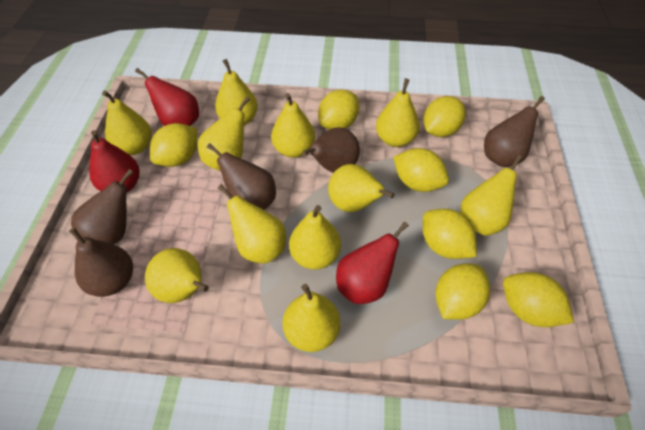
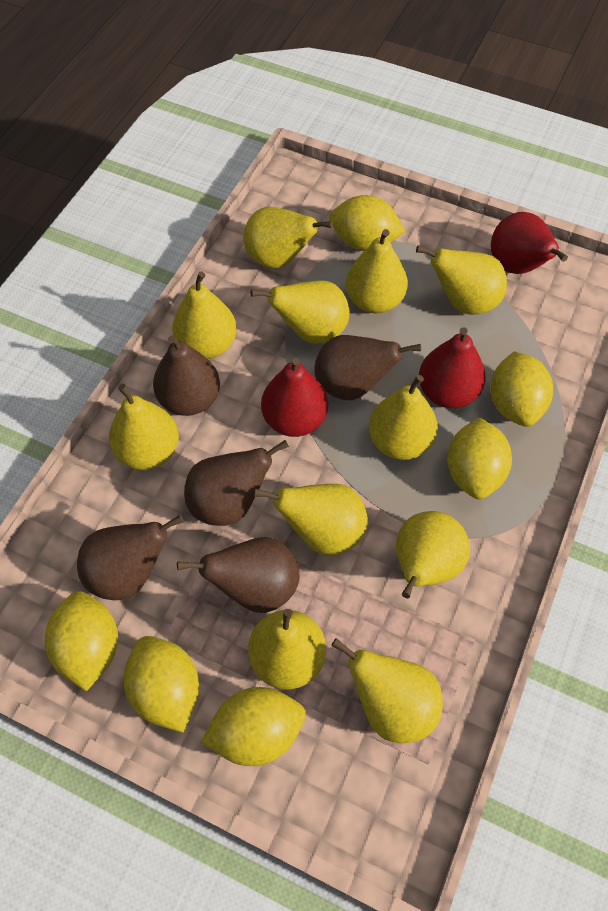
yellow lemon: [150,123,197,167] [318,89,359,129] [393,148,449,192] [423,96,466,137] [423,209,477,259] [435,263,490,320] [503,272,574,327] = 7 -> [45,591,118,691] [124,636,199,733] [201,687,306,766] [330,195,406,251] [447,418,512,499] [490,351,553,427] = 6

